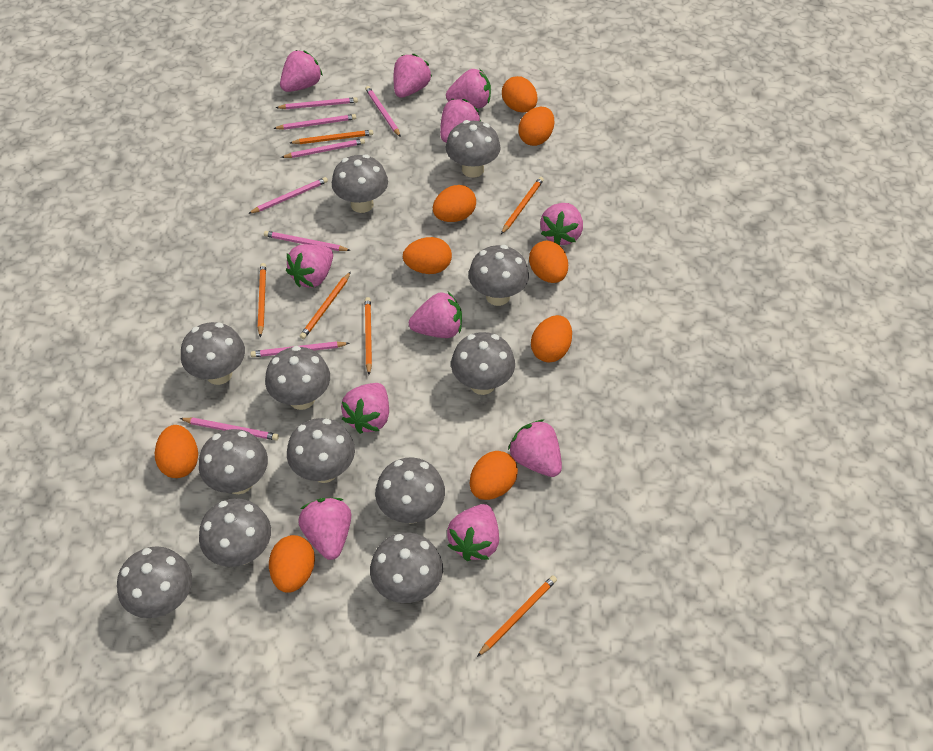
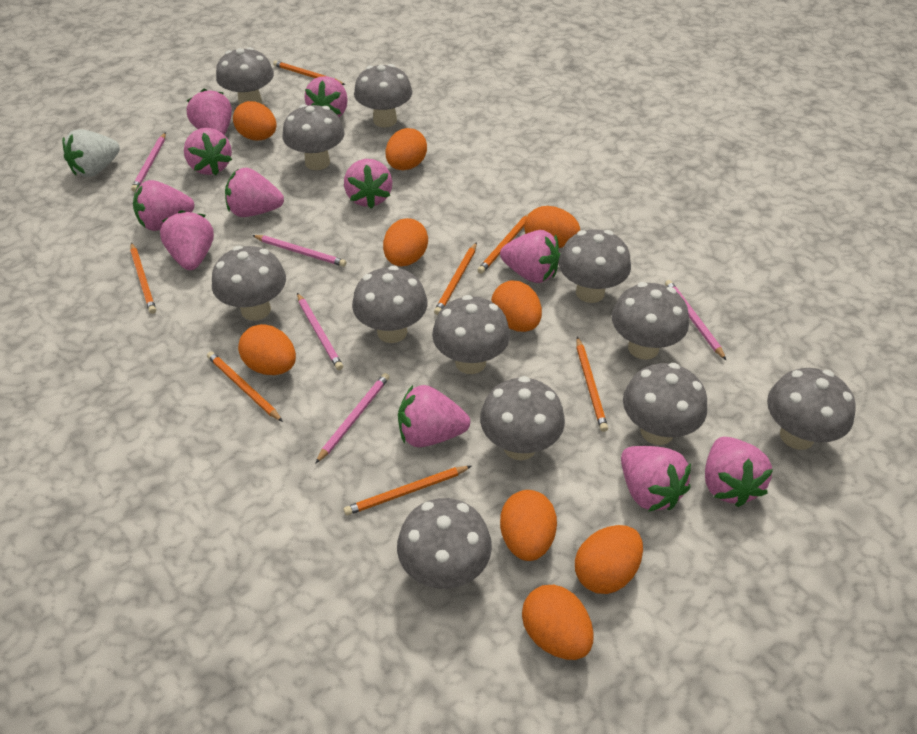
orange pencil: [258,263,266,337] [290,130,373,144] [300,272,351,339] [365,297,372,375] [477,575,557,657] [501,177,544,234] = 6 -> [130,242,156,314] [207,351,283,422] [273,60,346,85] [344,466,471,516] [434,242,477,315] [478,213,529,274] [576,337,608,432] = 7
pink pencil: [179,417,279,440] [248,177,328,214] [250,341,349,357] [264,231,351,251] [273,114,356,130] [276,97,358,109] [281,139,365,158] [365,86,401,137] = 8 -> [131,132,166,192] [252,235,347,267] [297,293,343,370] [315,373,389,464] [665,280,726,360] = 5
white strawberry: none = 0 -> [62,129,120,177] = 1

